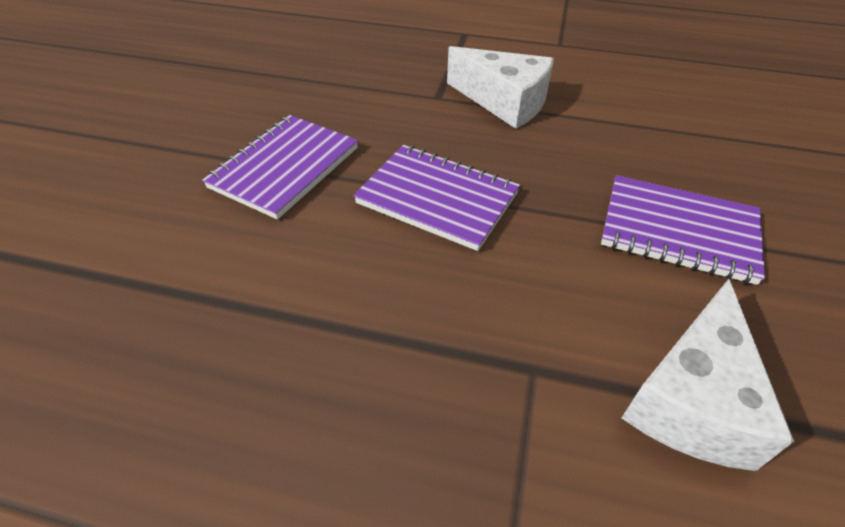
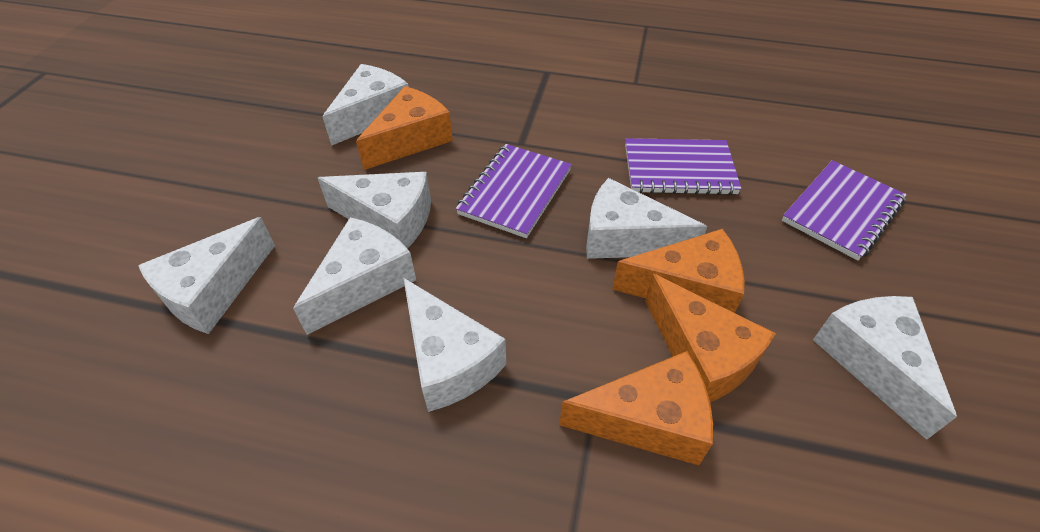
orange cheese: none = 0 -> [356,86,453,170] [559,351,713,465] [612,229,745,313] [645,274,776,402] = 4
white cheese: [447,46,554,129] [622,279,794,471] = 2 -> [138,217,275,334] [293,217,416,335] [318,172,431,248] [322,64,409,146] [403,278,506,412] [586,178,707,259] [813,296,957,440] = 7

